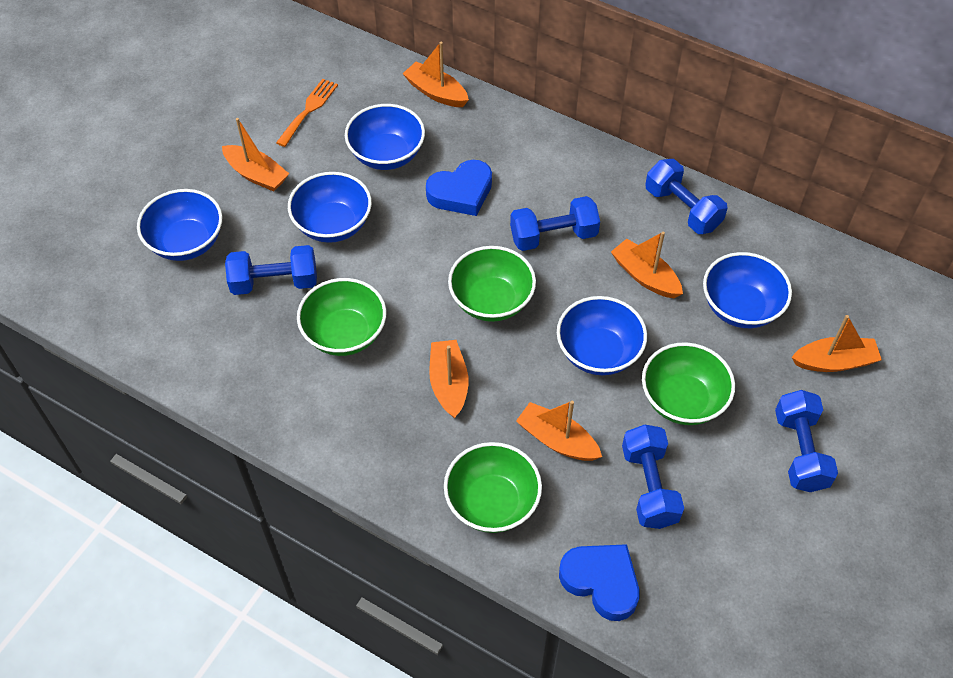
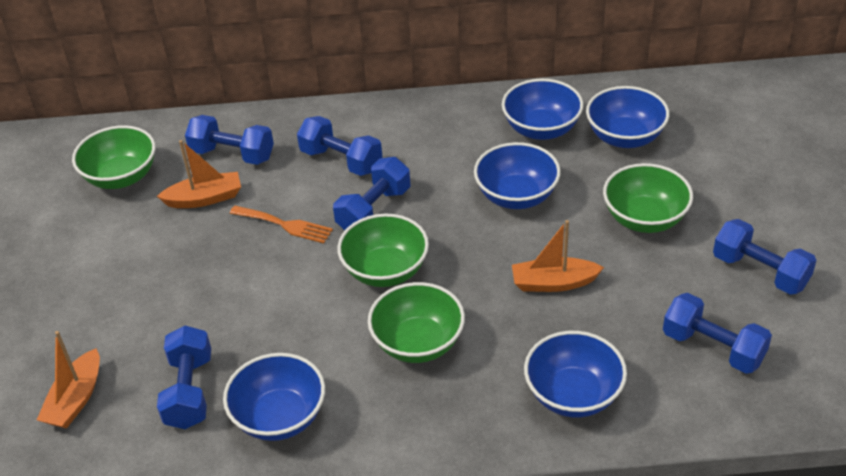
blue dumbbell: [225,245,317,295] [510,196,600,251] [622,425,684,529] [645,159,728,234] [775,390,838,492] = 5 -> [157,326,211,429] [185,115,274,165] [297,116,382,176] [333,157,410,230] [663,293,772,374] [713,219,817,295] = 6
blue heart: [426,160,492,216] [559,544,640,621] = 2 -> none = 0
orange boat: [222,118,289,192] [402,42,469,107] [429,340,469,418] [516,401,602,461] [611,231,683,298] [792,315,882,372] = 6 -> [37,331,100,429] [157,140,241,208] [512,220,604,292] = 3

